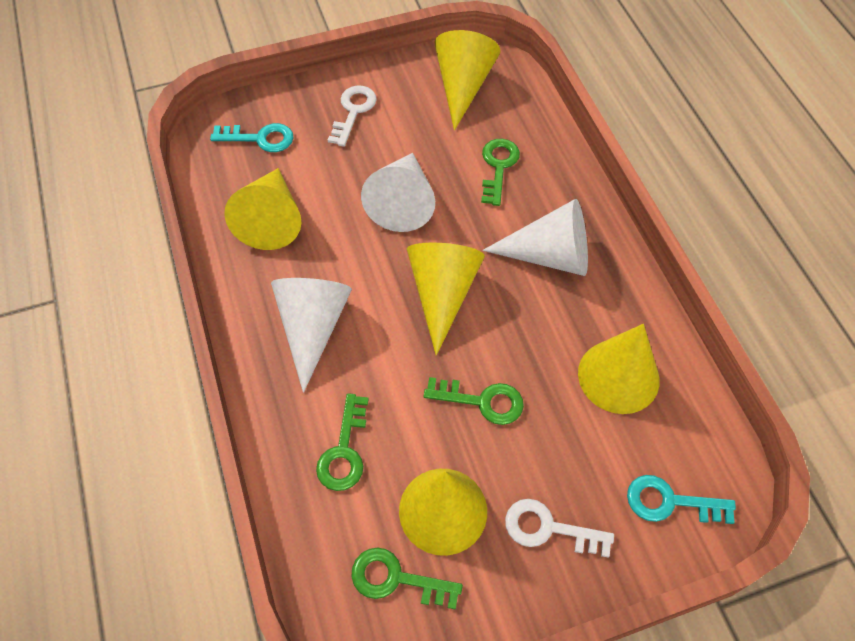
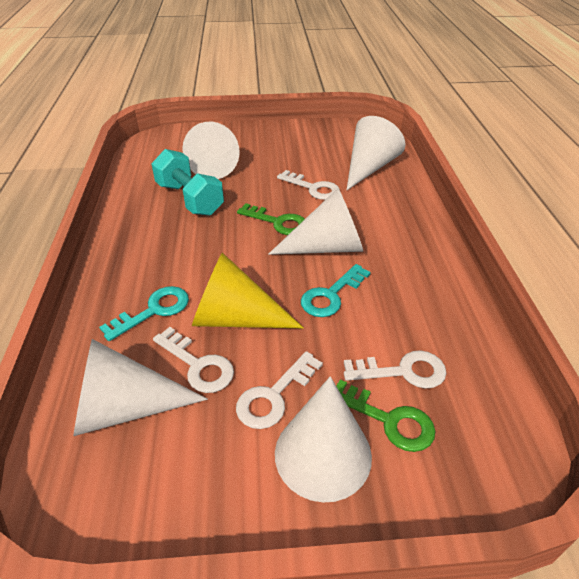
green key: [316,393,369,491] [351,547,463,610] [424,377,524,425] [481,139,520,206] = 4 -> [237,203,305,235] [337,380,435,452] = 2
turquoise dumbbell: none = 0 -> [151,149,224,216] = 1
white cone: [271,278,352,393] [361,153,435,232] [483,199,588,276] = 3 -> [73,339,208,436] [182,122,240,179] [268,188,363,255] [275,376,372,503] [347,116,405,190] = 5
white key: [328,85,377,147] [505,499,614,558] = 2 -> [153,327,234,393] [236,351,323,429] [277,170,340,200] [344,350,447,389] = 4
yellow cone: [224,168,301,250] [399,469,487,556] [407,243,485,356] [435,30,500,130] [578,324,660,414] = 5 -> [192,253,304,328] = 1

